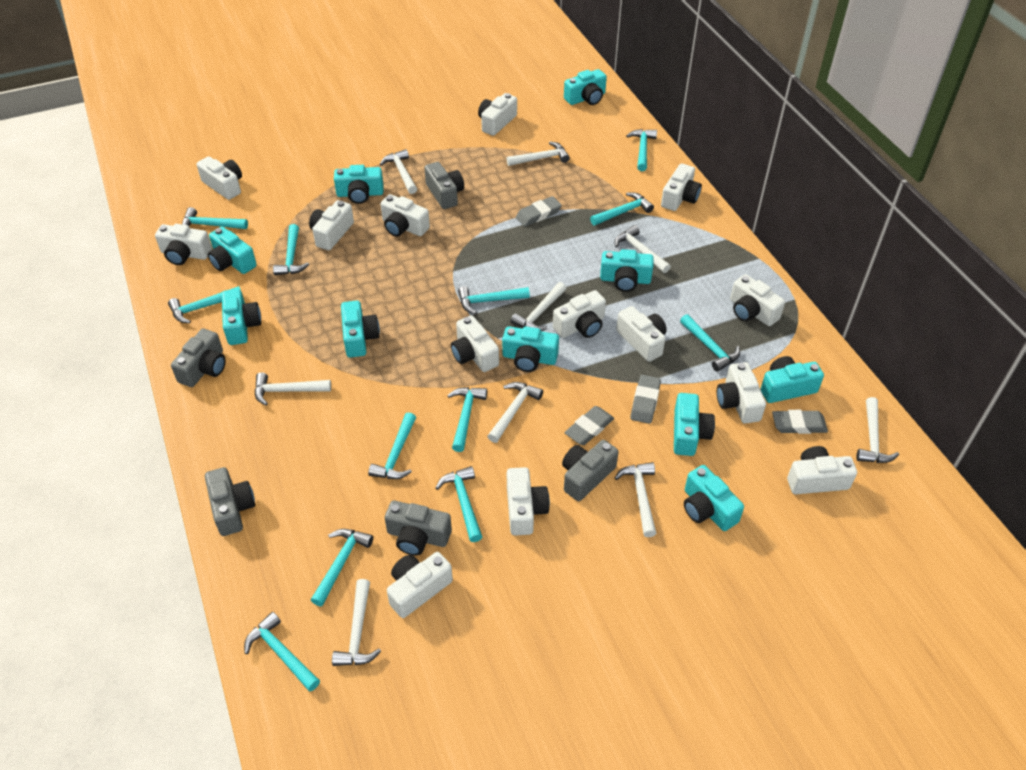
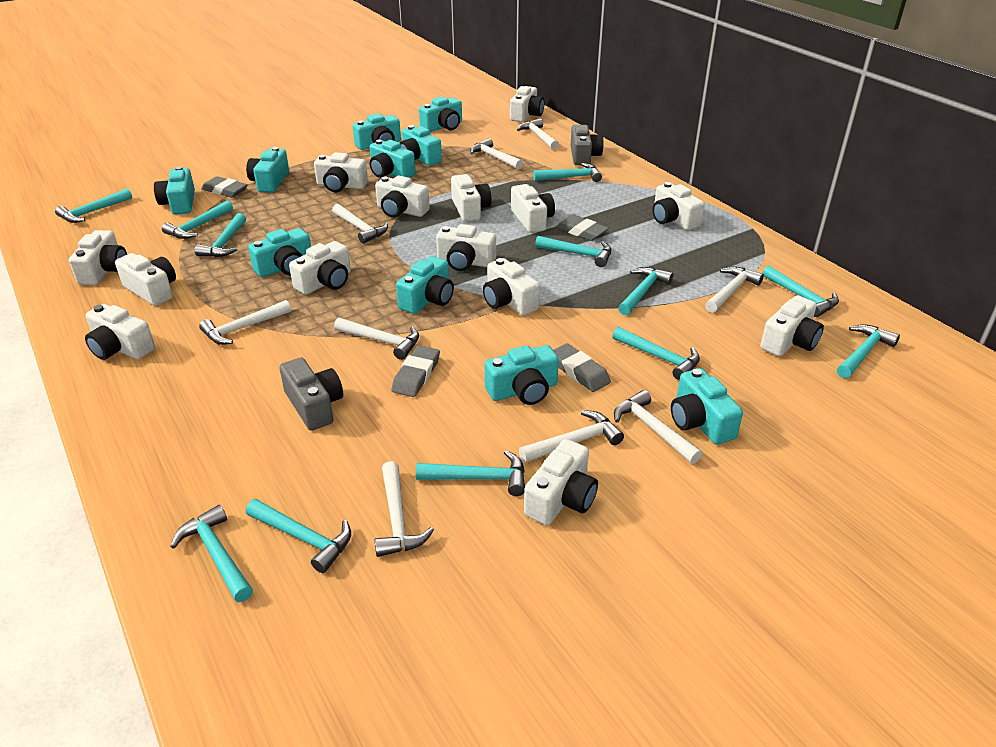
grey camera: [171,329,226,387] [205,467,255,536] [385,500,452,556] [424,162,464,209] [562,440,618,501] = 5 -> [279,357,343,431] [571,125,604,165] = 2

